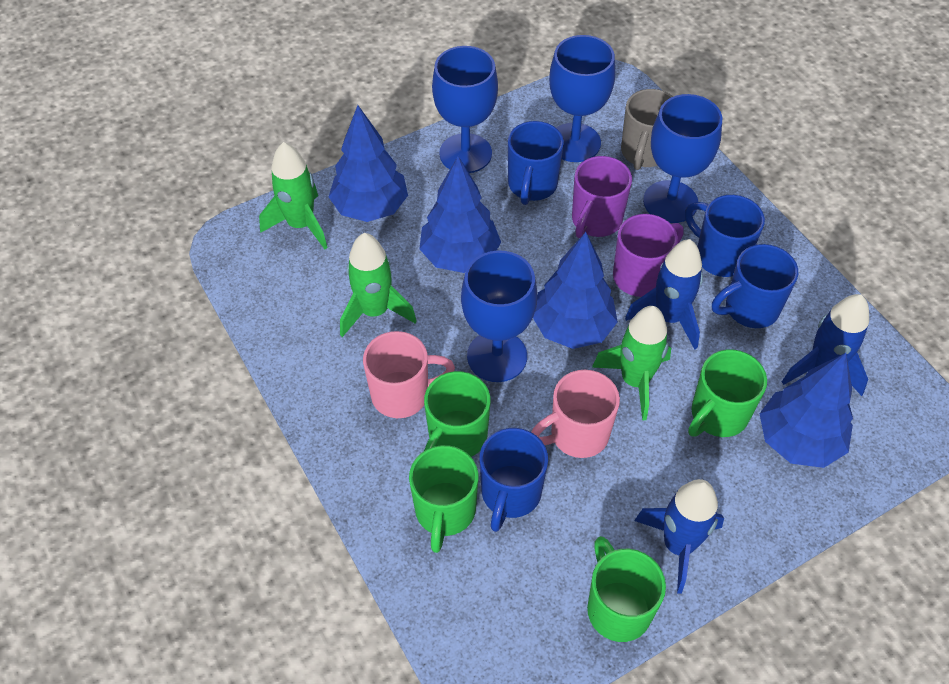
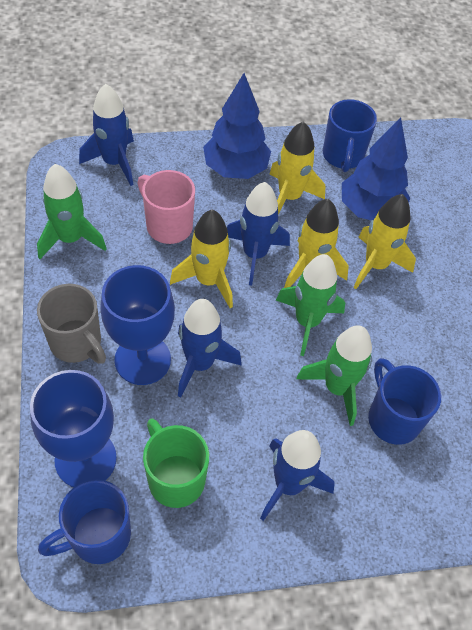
blue goblet: [432,46,498,173] [461,250,537,382] [549,35,615,162] [643,94,723,223] = 4 -> [30,370,117,487] [100,265,175,385] = 2
blue mug: [480,428,548,532] [508,121,564,205] [685,195,765,277] [712,244,798,328] = 4 -> [38,480,131,564] [323,99,377,172] [368,358,441,445] = 3
blue rocket: [625,239,703,349] [634,479,724,594] [782,294,869,396] = 3 -> [79,84,134,186] [178,299,242,397] [227,182,290,286] [260,430,335,521] = 4
blue tree: [329,105,408,222] [419,156,501,273] [533,232,618,349] [759,353,853,468] = 4 -> [203,73,271,179] [342,117,411,221] = 2
green mug: [409,445,479,553] [424,371,490,457] [587,536,666,642] [688,350,767,437] = 4 -> [143,418,209,508] = 1
pink mug: [363,331,455,418] [531,370,620,458] = 2 -> [137,170,195,244] = 1
purple mug: [572,156,632,238] [613,214,684,297] = 2 -> none = 0
yellow rocket: none = 0 -> [170,210,233,308] [270,121,325,214] [284,199,349,288] [353,194,416,289] = 4

